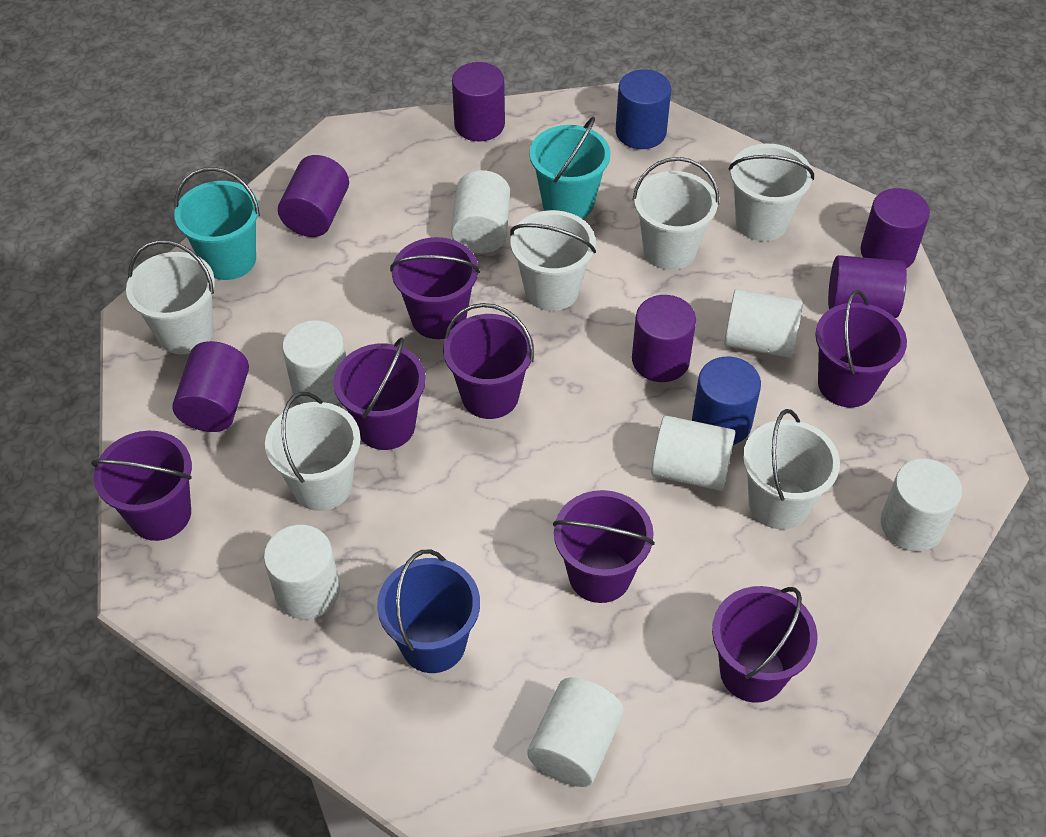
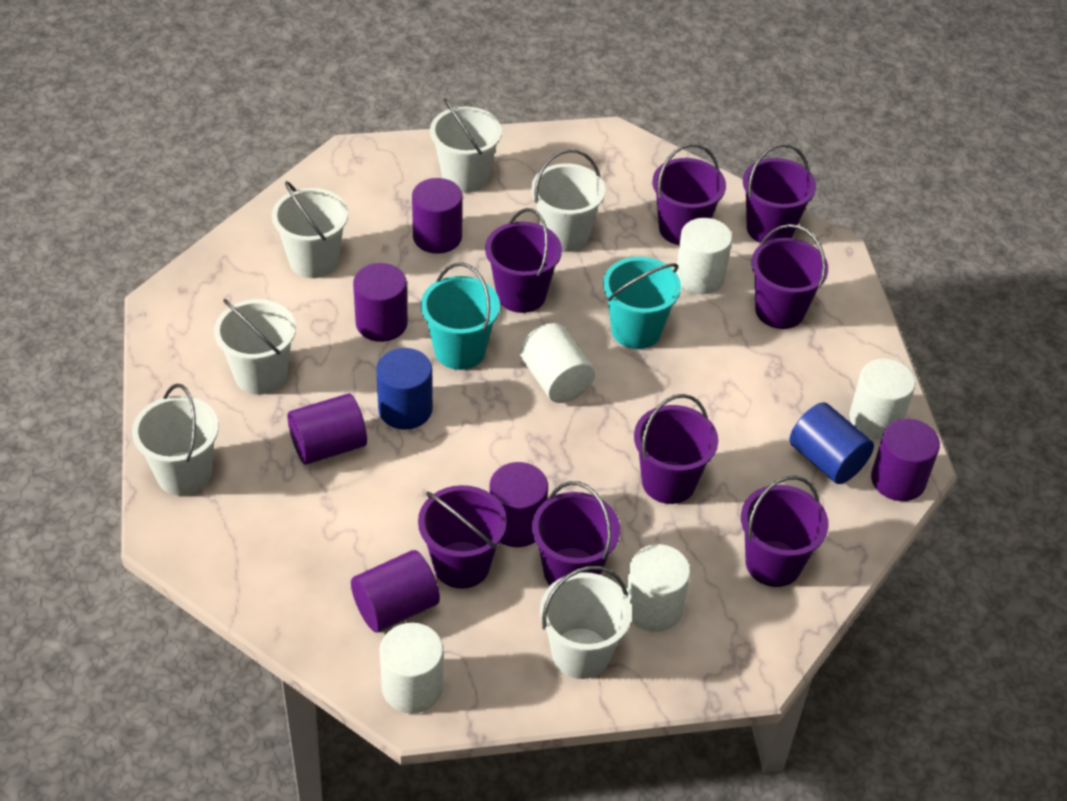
blue bucket: [377,550,480,673] = 1 -> none = 0
purple bucket: [91,431,192,541] [333,337,426,450] [390,237,480,339] [443,303,534,419] [553,490,655,603] [712,586,818,703] [815,290,907,407] = 7 -> [418,485,507,588] [485,208,562,313] [532,481,620,585] [634,394,718,504] [652,143,726,245] [741,476,829,587] [743,144,816,243] [751,224,828,329] = 8
white cylinder: [264,525,340,619] [282,320,346,405] [451,170,510,253] [527,678,624,787] [651,416,736,491] [724,289,803,358] [881,459,962,552] = 7 -> [379,623,444,713] [520,323,595,403] [626,544,690,632] [676,218,732,294] [849,358,916,439] = 5

